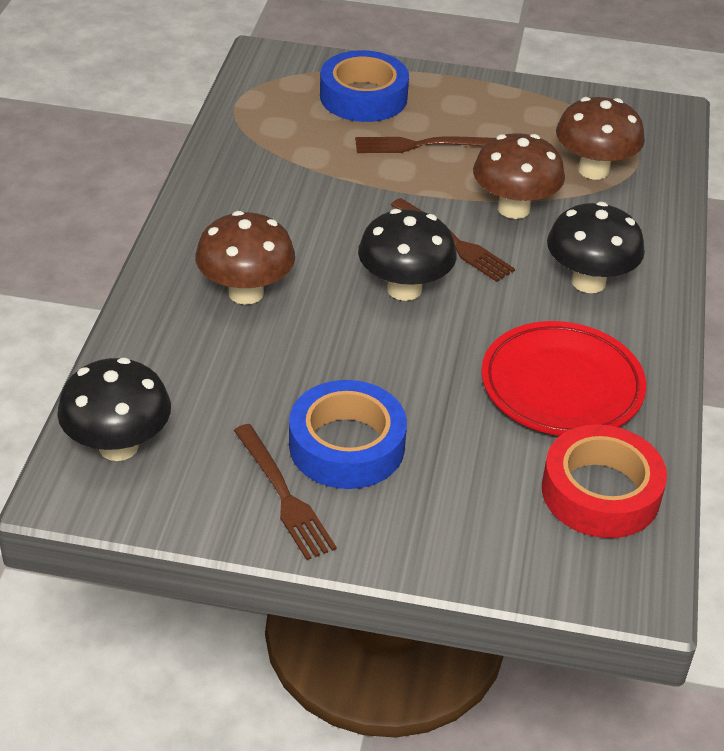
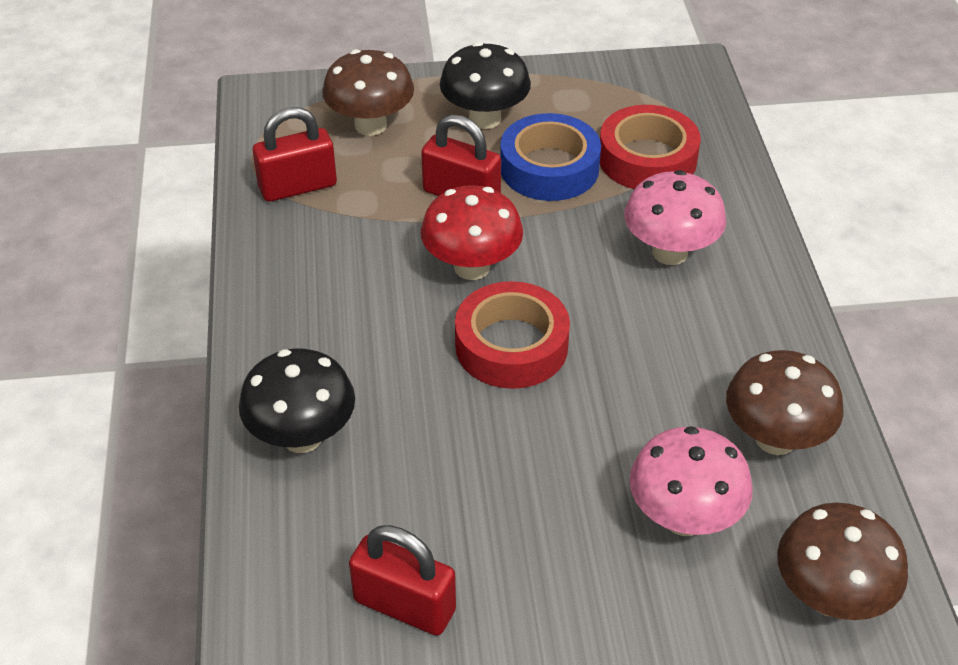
black mushroom: [57,358,171,461] [358,209,457,301] [547,202,645,293] = 3 -> [239,348,355,453] [440,42,531,129] = 2
blue tape: [289,380,407,489] [320,50,409,122] = 2 -> [500,113,601,201] = 1
brown fork: [234,424,337,560] [355,136,494,153] [391,198,515,282] = 3 -> none = 0
pink mushroom: none = 0 -> [624,170,726,265] [630,426,753,536] = 2
red mushroom: none = 0 -> [421,185,523,280] = 1
red padlock: none = 0 -> [253,107,337,202] [349,525,456,636] [421,115,501,196] = 3
red plate: [481,321,646,436] = 1 -> none = 0
red tape: [542,425,667,538] = 1 -> [455,281,570,389] [600,105,701,189] = 2

